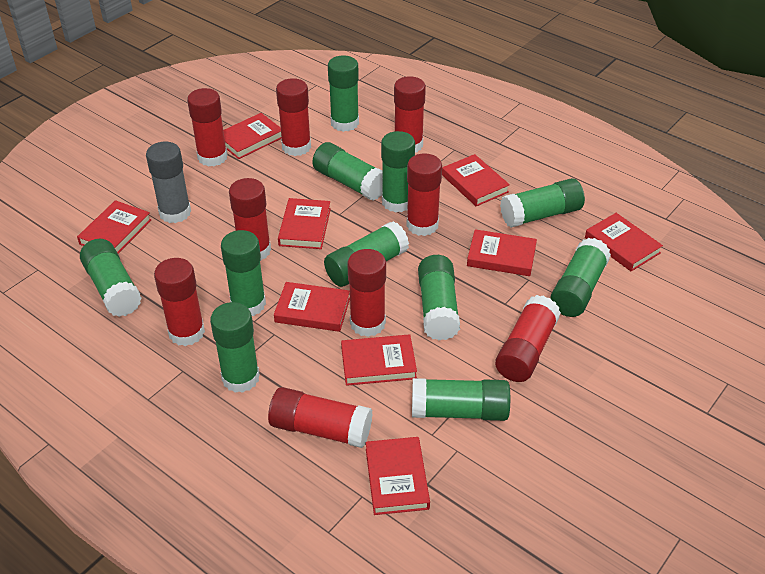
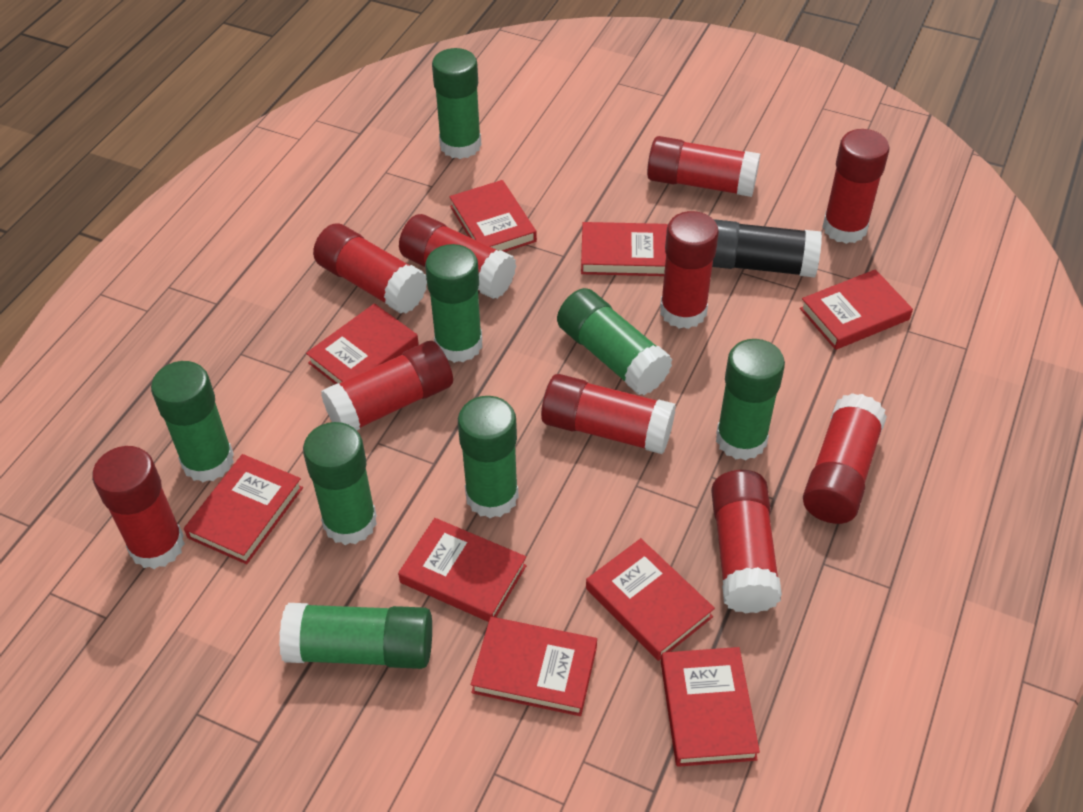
black glue stick: none = 0 -> [712,219,822,277] = 1
green glue stick: [80,239,142,317] [210,302,260,393] [221,230,266,316] [312,142,382,201] [324,221,409,287] [328,55,359,132] [381,131,415,213] [412,378,510,421] [418,255,460,340] [500,178,585,228] [550,238,611,317] = 11 -> [151,361,234,482] [279,603,432,669] [303,422,377,545] [425,244,482,363] [432,48,481,159] [458,396,519,518] [557,288,672,395] [716,339,785,460] = 8
grey glue stick: [146,142,191,223] = 1 -> none = 0
red glue stick: [154,258,205,346] [187,88,228,167] [229,178,271,261] [268,387,373,448] [276,78,311,156] [348,249,386,337] [394,76,426,153] [406,153,442,236] [495,295,561,382] = 9 -> [92,446,185,569] [313,223,427,314] [321,341,453,431] [399,214,516,299] [541,374,676,454] [647,136,760,197] [660,211,719,329] [711,470,782,614] [803,393,887,524] [822,129,890,244] = 10

